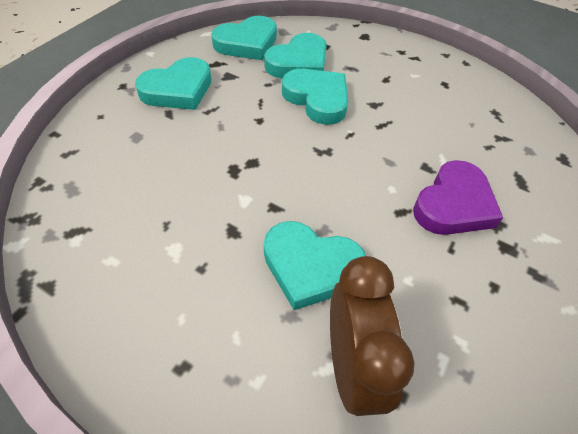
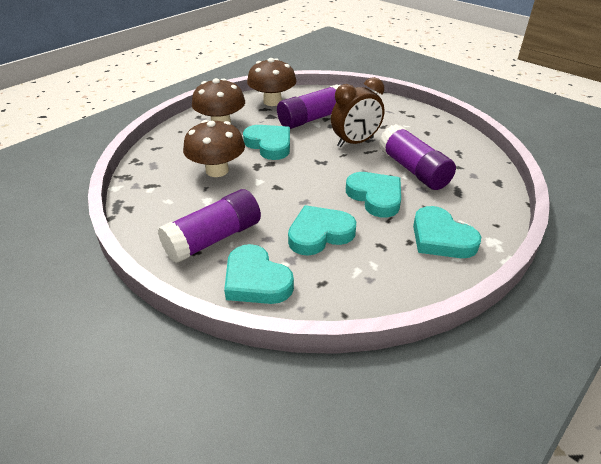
brown mushroom: none = 0 -> [183,120,245,177] [192,78,245,123] [247,58,297,106] = 3
purple glue stick: none = 0 -> [158,189,261,264] [277,85,341,129] [379,124,456,190] = 3
purple heart: [413,160,503,235] = 1 -> none = 0

